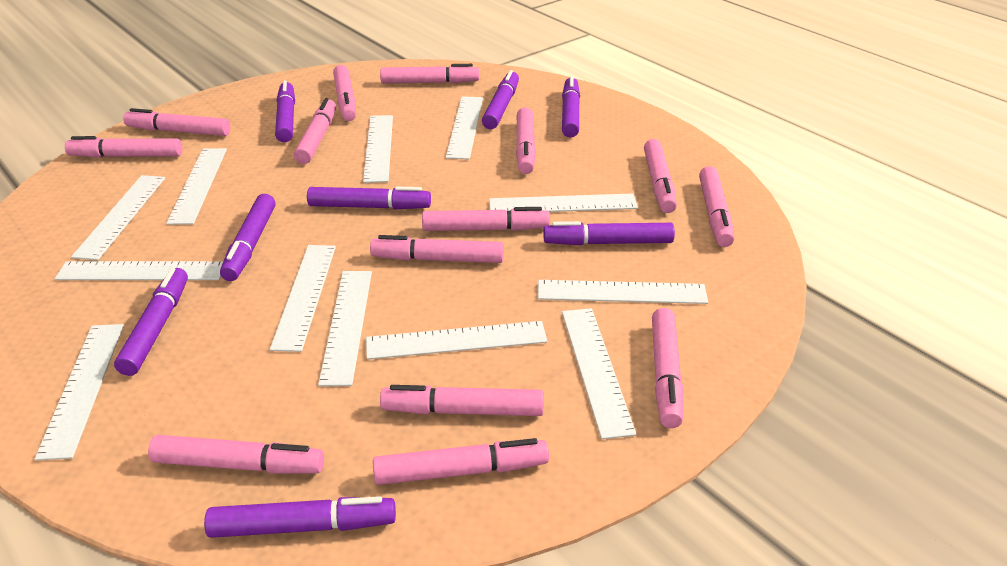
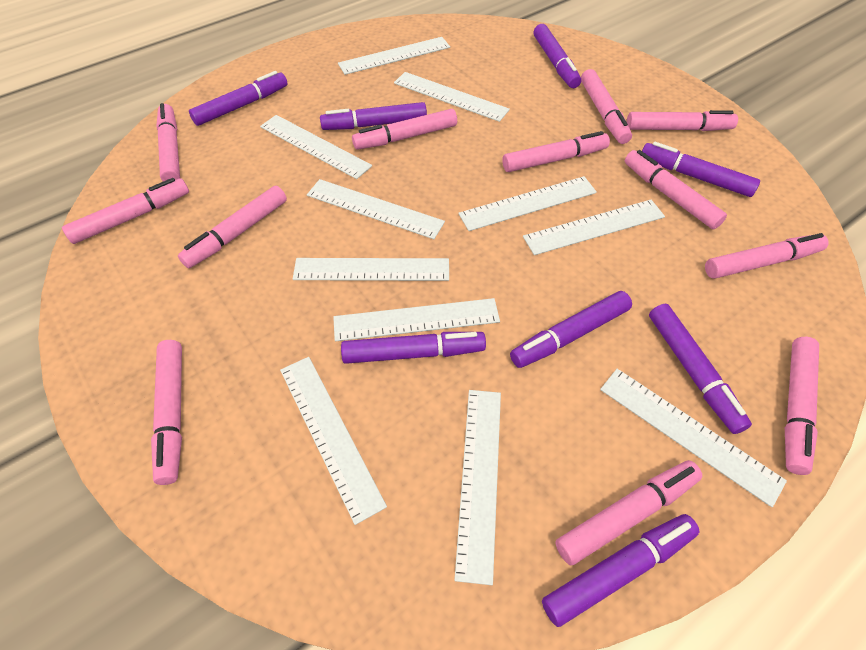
pink marker: [65,136,182,158] [123,108,230,136] [148,435,324,474] [294,98,336,164] [333,65,356,121] [370,235,504,263] [373,438,549,485] [380,64,479,84] [380,385,544,416] [422,207,550,231] [516,107,536,174] [644,139,677,213] [652,308,683,428] [699,166,734,247] = 14 -> [62,178,189,244] [151,340,182,485] [156,103,180,182] [178,186,287,268] [352,109,457,150] [502,131,610,172] [555,460,702,565] [581,69,632,144] [625,150,727,229] [627,110,738,131] [705,233,829,279] [785,337,819,475] = 12
white ruler: [35,324,124,461] [55,261,223,280] [71,175,165,260] [166,148,227,225] [270,245,336,352] [318,271,372,386] [363,115,393,183] [366,321,547,359] [445,96,483,159] [489,194,638,212] [538,280,708,304] [562,308,636,439] = 12 -> [260,115,372,179] [280,357,387,525] [293,258,449,281] [307,179,445,239] [333,298,500,341] [338,37,450,75] [394,72,510,122] [454,390,501,585] [458,176,597,231] [523,200,665,255] [600,369,787,507] = 11

